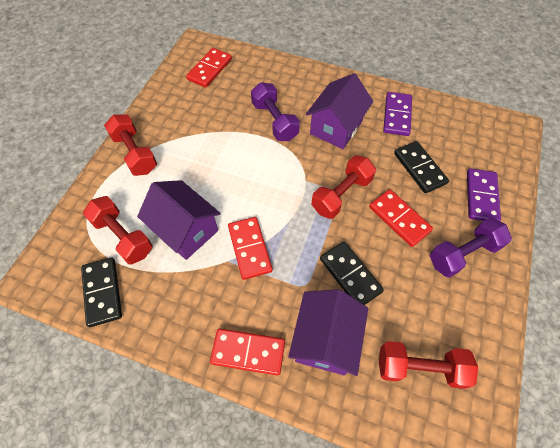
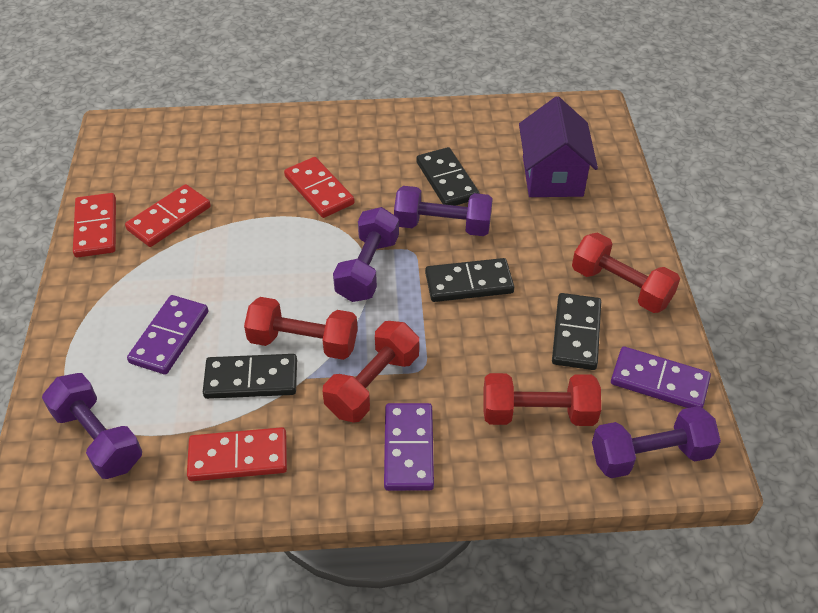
black domino: [81,258,122,327] [320,242,384,305] [394,141,449,194] = 3 -> [203,354,297,399] [416,147,480,206] [425,258,514,302] [552,293,601,370] = 4
purple domino: [383,92,412,136] [467,168,501,221] = 2 -> [127,295,208,375] [384,403,434,491] [611,347,711,408] = 3
purple dumbbell: [251,82,300,141] [430,217,512,278] = 2 -> [42,373,142,479] [333,207,399,302] [394,186,493,236] [592,406,721,478] = 4
purple house: [137,180,221,260] [288,289,368,376] [306,73,374,149] = 3 -> [519,96,598,197] = 1

